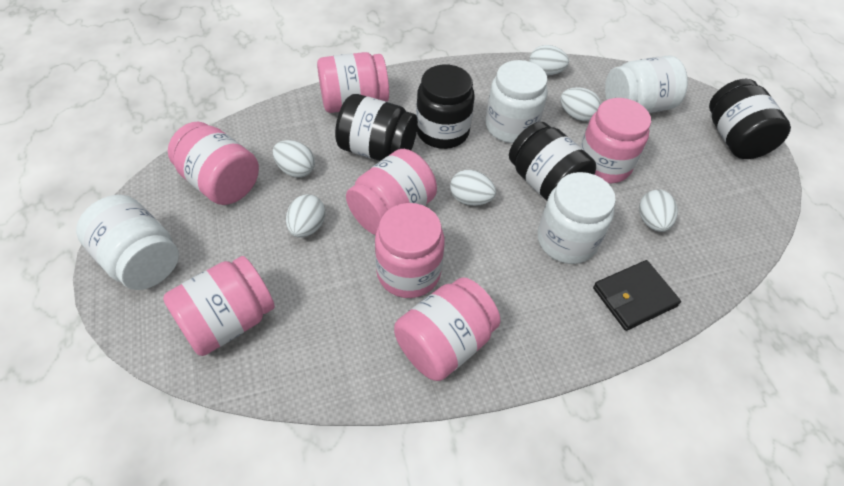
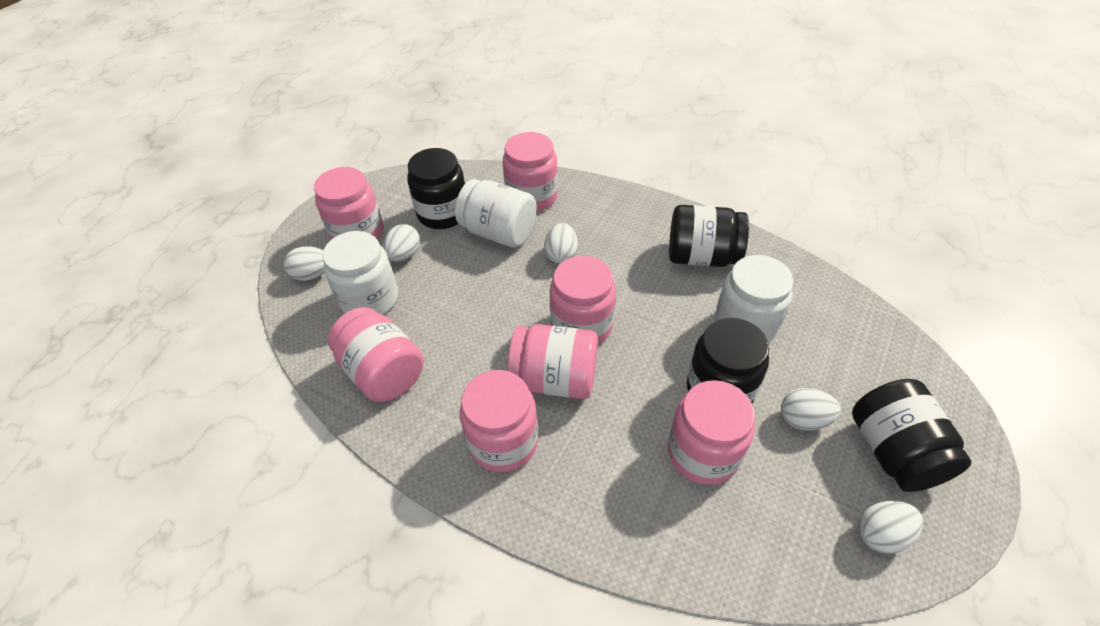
black wallet: [593,260,681,331] = 1 -> none = 0
white egg: [273,140,315,178] [286,194,326,238] [450,170,496,206] [529,45,569,76] [560,87,601,121] [639,190,678,232] = 6 -> [284,246,324,281] [383,224,420,262] [544,223,578,264] [781,388,841,430] [858,501,923,554] = 5
white jar: [76,195,179,290] [486,60,548,143] [537,172,616,264] [605,56,688,113] = 4 -> [322,231,398,315] [455,179,537,248] [715,255,793,344] = 3

